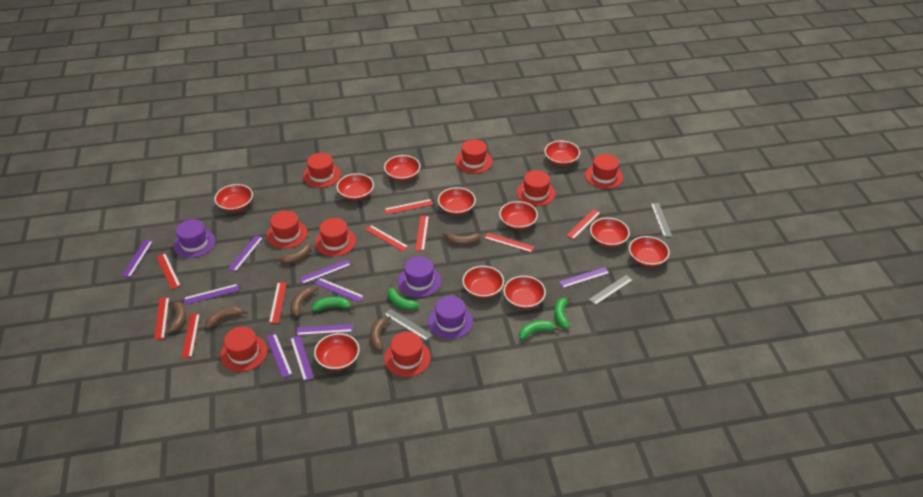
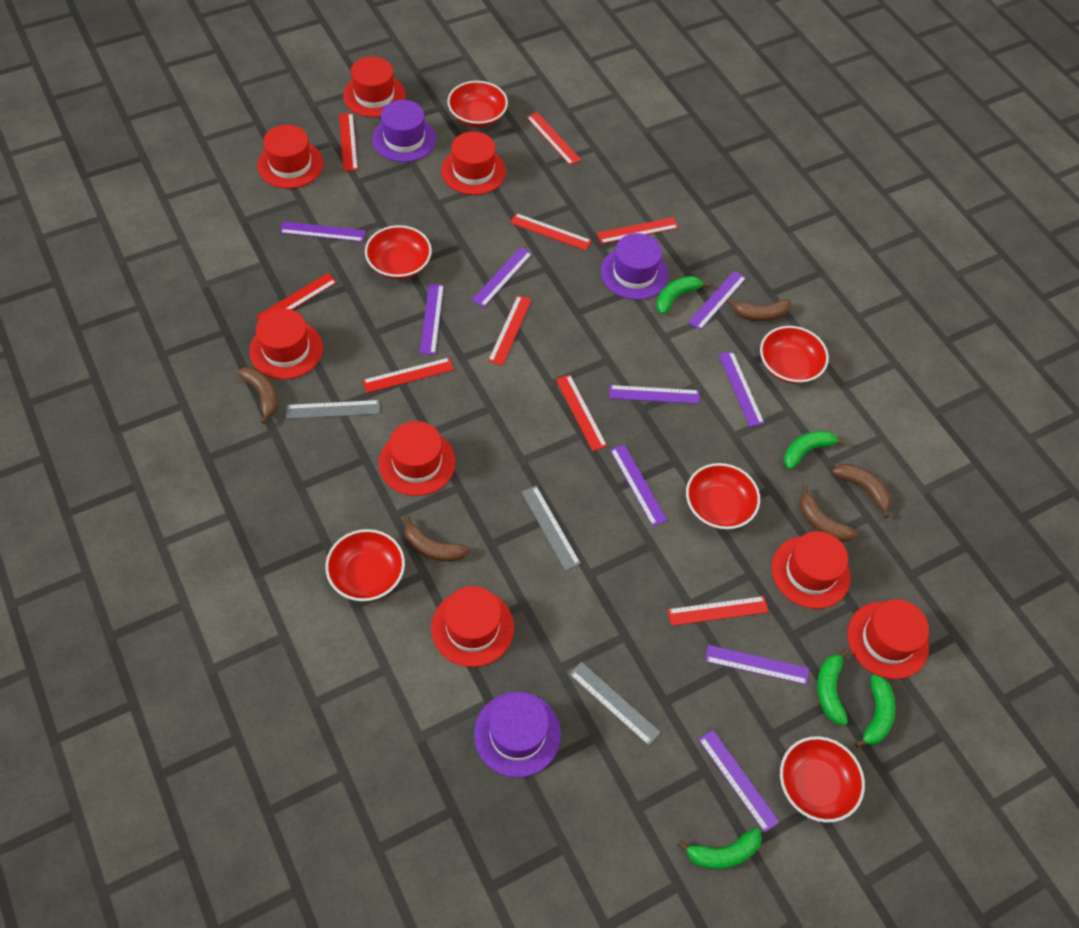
brown banana: [164,302,186,335] [205,306,247,328] [275,242,311,264] [291,287,319,316] [370,316,391,350] [443,232,481,245] = 6 -> [237,367,278,424] [404,515,469,562] [726,299,791,321] [799,485,858,542] [832,463,891,518] = 5
green banana: [312,297,354,311] [387,284,419,310] [519,320,560,340] [554,296,571,328] = 4 -> [656,276,710,314] [678,828,762,869] [784,431,846,469] [817,649,849,725] [855,674,895,748] = 5
red bowl: [215,184,253,212] [314,333,359,370] [337,173,374,200] [384,155,420,181] [438,187,476,215] [462,266,504,298] [499,201,538,230] [503,276,546,309] [544,141,580,166] [590,218,630,247] [629,236,670,267] = 11 -> [325,529,405,601] [365,225,432,279] [447,81,508,127] [686,463,760,529] [760,326,829,384] [780,736,865,823] = 6

